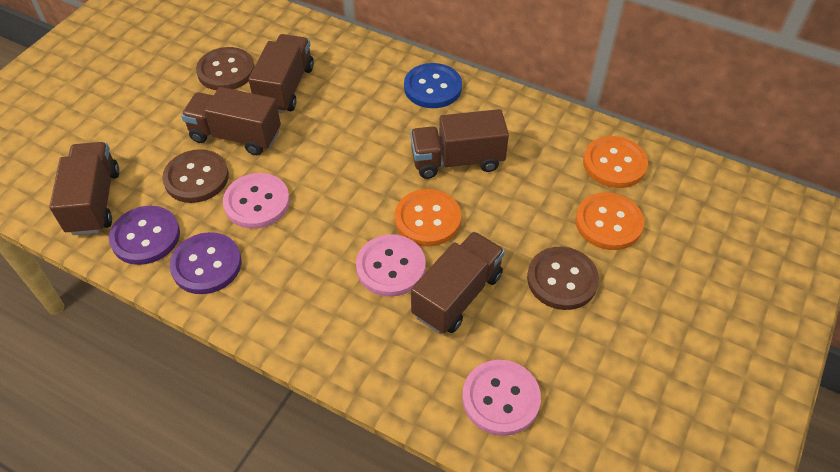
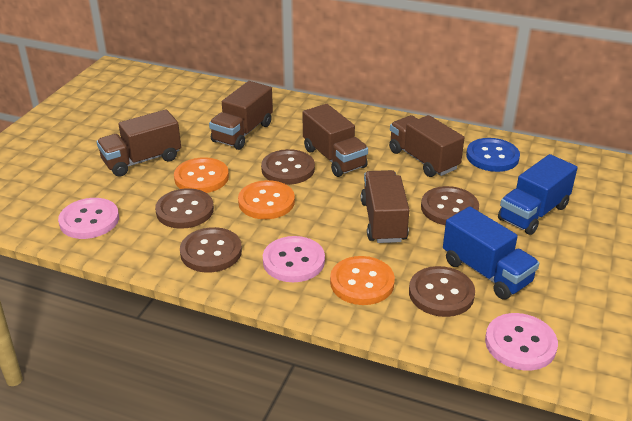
blue truck: none = 0 -> [443,206,539,300] [498,154,578,235] = 2
brown button: [162,149,229,203] [196,47,255,90] [527,247,599,310] = 3 -> [155,188,214,229] [180,227,242,273] [261,149,315,185] [409,266,475,317] [421,186,479,225] = 5
purple button: [109,206,180,265] [170,232,241,294] = 2 -> none = 0

